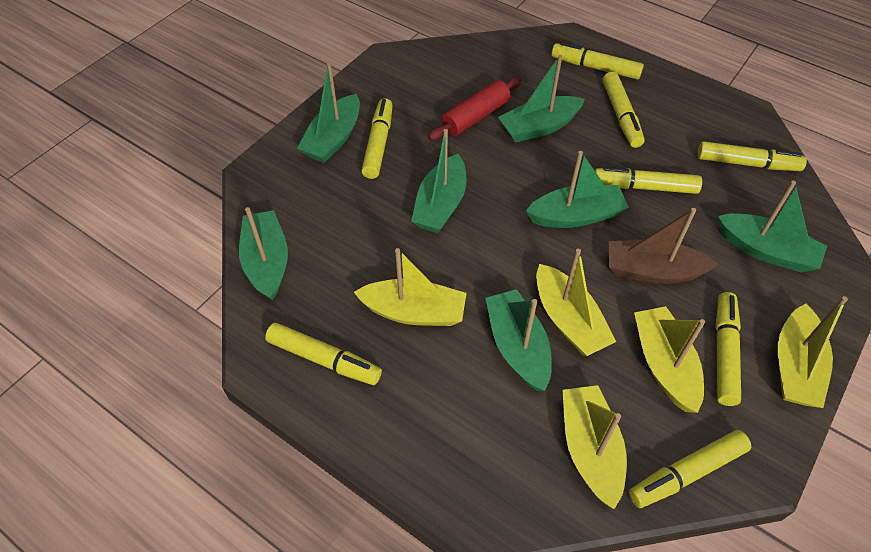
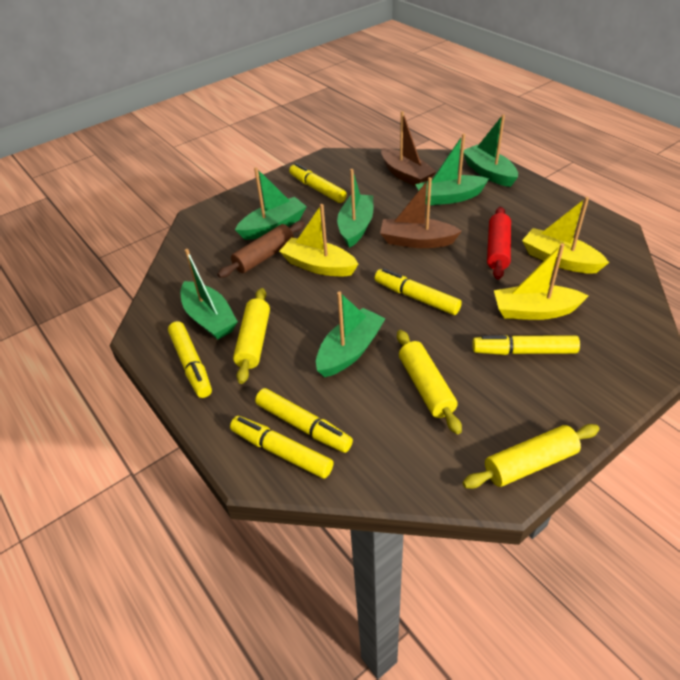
brown boat: [608,208,718,284] = 1 -> [380,177,462,248] [381,111,437,186] = 2
brown rolling pin: none = 0 -> [217,221,305,278] = 1
green boat: [239,207,288,300] [297,63,360,163] [411,129,466,233] [485,289,552,391] [498,55,585,143] [526,151,629,228] [718,181,827,273] = 7 -> [181,249,238,340] [235,167,307,240] [316,292,386,377] [337,169,373,248] [415,134,489,205] [463,114,518,187] = 6
yellow boat: [354,248,467,326] [536,249,616,356] [562,385,627,509] [634,306,705,413] [778,296,848,408] = 5 -> [279,204,358,276] [494,243,588,320] [522,197,609,274] = 3
yellow marker: [265,323,382,385] [361,98,393,179] [551,42,644,79] [595,167,702,194] [603,72,645,148] [629,430,751,508] [697,141,807,171] [715,292,741,406] = 8 -> [168,321,212,398] [230,416,334,479] [255,388,353,453] [289,163,347,203] [374,268,462,315] [472,335,580,355] = 6
yellow rolling pin: none = 0 -> [233,288,270,384] [397,330,462,434] [463,424,599,489] = 3

